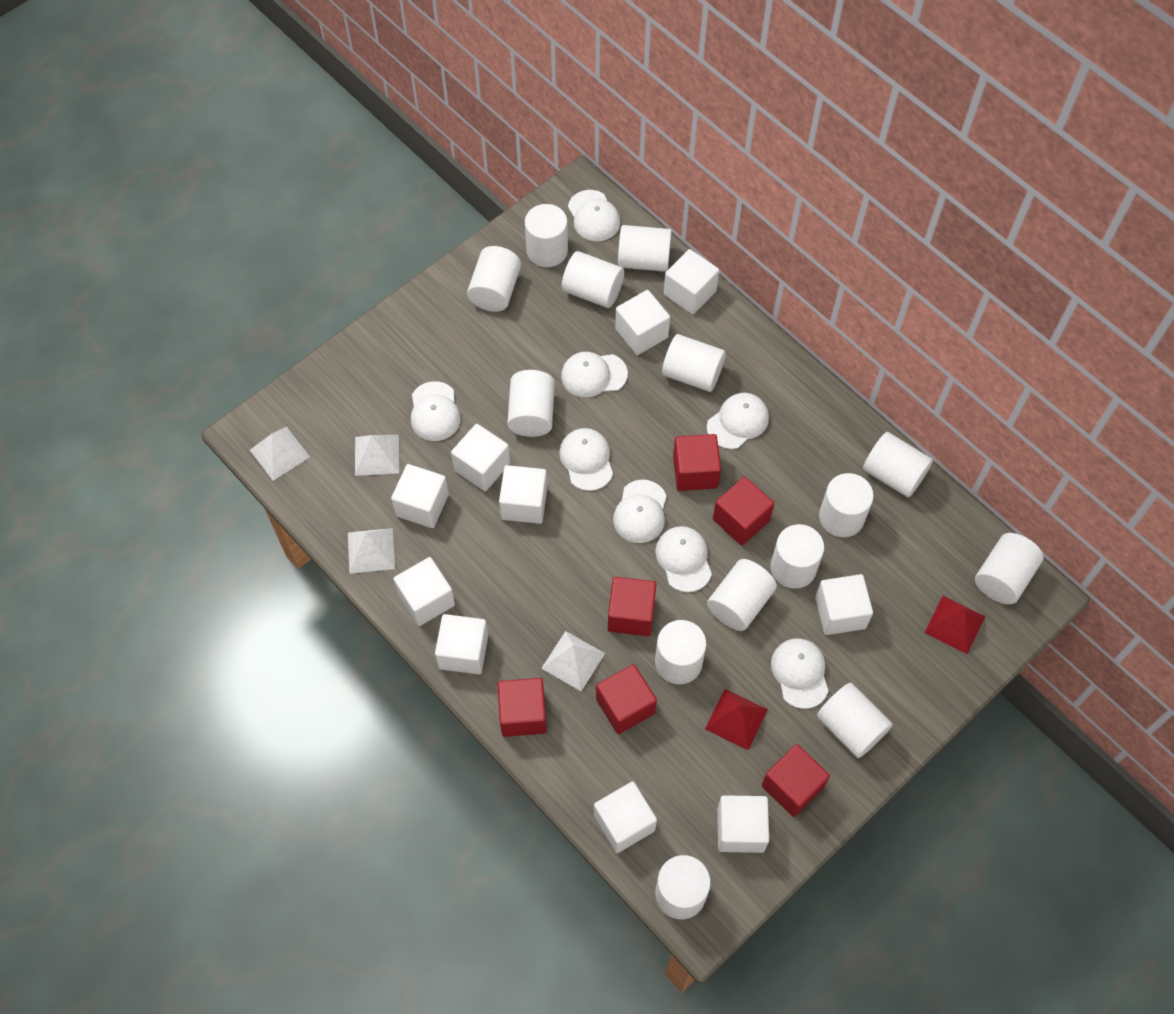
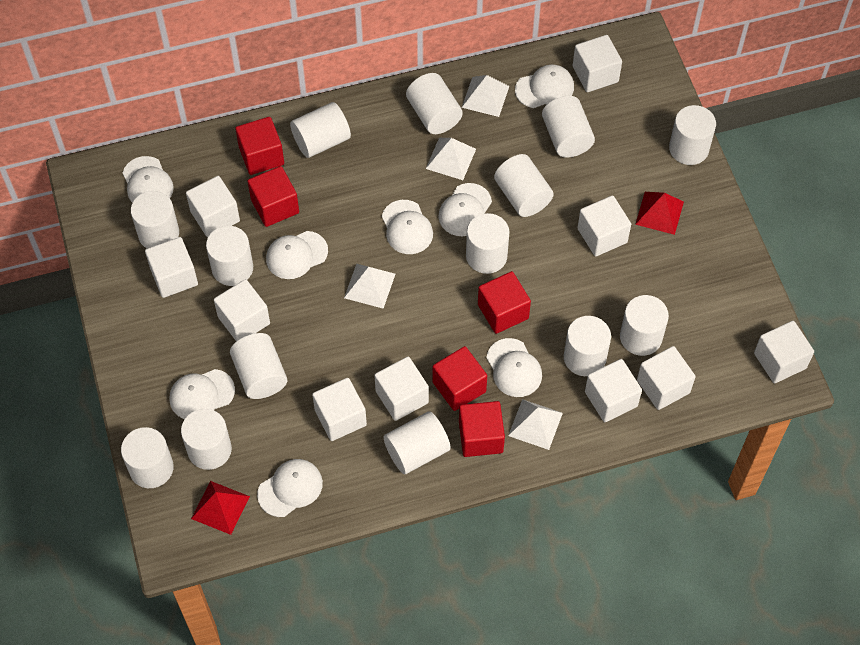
red cube: [498,678,547,737] [596,664,657,734] [608,577,656,636] [673,434,721,491] [713,477,774,546] [762,744,830,817] = 6 -> [235,117,284,175] [248,166,299,227] [433,346,487,411] [459,401,505,457] [478,271,531,334] = 5

